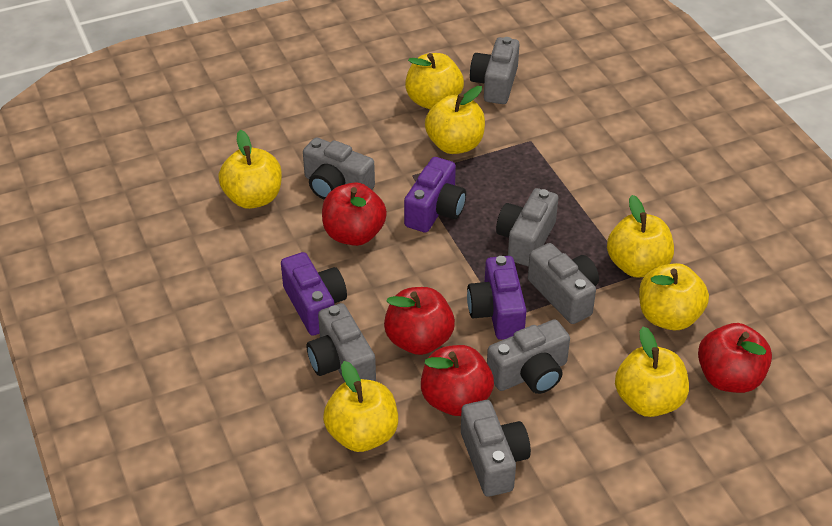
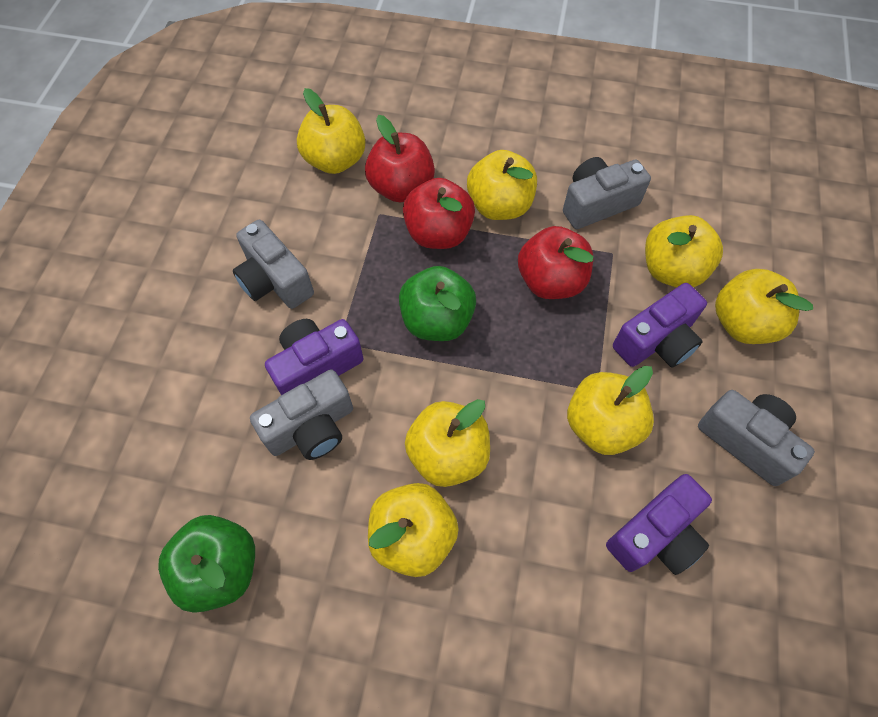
green apple: none = 0 -> [158,515,255,613] [399,266,476,341] = 2
grey camera: [303,137,375,200] [307,303,376,382] [461,400,531,497] [470,37,519,104] [487,319,570,394] [496,188,558,266] [528,243,599,324] = 7 -> [233,220,314,309] [250,369,353,460] [563,157,651,229] [698,390,815,486] = 4
red apple: [322,182,387,246] [384,287,455,355] [421,345,494,416] [698,323,772,393] = 4 -> [365,115,435,202] [403,178,475,249] [518,226,593,299] = 3

